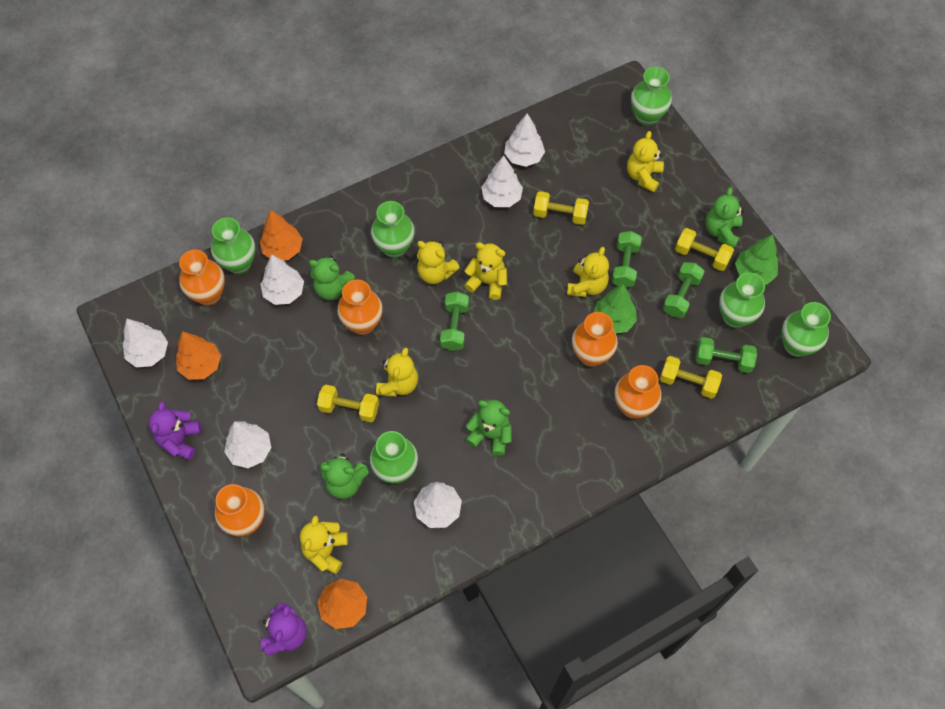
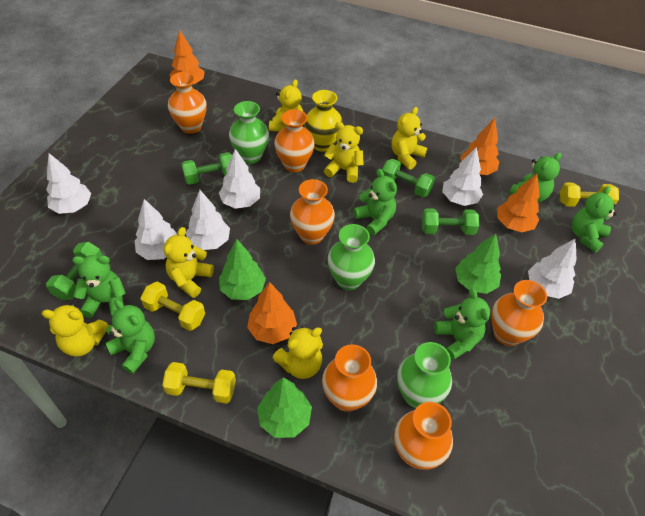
green teddy bear: [309,256,355,300] [320,454,369,499] [466,400,512,456] [706,187,744,248] = 4 -> [72,255,126,318] [106,299,155,374] [354,169,397,235] [434,289,490,360] [509,153,562,202] [572,186,617,253] = 6
green tree: [594,284,637,334] [735,234,778,284] = 2 -> [219,239,266,300] [257,377,312,438] [455,233,501,294] = 3
green vase: [211,217,255,274] [370,431,418,483] [371,201,415,258] [631,67,672,126] [719,272,765,328] [782,302,831,357] = 6 -> [229,101,269,164] [327,224,375,290] [397,342,452,408] = 3
orange tree: [176,331,221,380] [260,210,303,260] [317,579,367,629] = 3 -> [170,30,205,85] [247,282,297,344] [460,118,499,175] [497,174,540,232] = 4
orange vase: [179,249,225,306] [215,484,265,536] [337,279,383,335] [572,312,618,367] [614,365,662,419] = 5 -> [168,72,207,134] [274,109,315,172] [290,179,335,245] [322,344,377,412] [394,402,453,470] [491,280,547,346] = 6
purple teddy bear: [149,402,201,460] [261,603,307,655] = 2 -> none = 0
yellow dumbbell: [317,385,379,422] [533,191,589,225] [660,356,722,399] [675,228,734,271] = 4 -> [140,282,205,331] [162,362,236,404] [560,182,619,207] = 3
yellow vase: none = 0 -> [304,90,343,152] = 1

